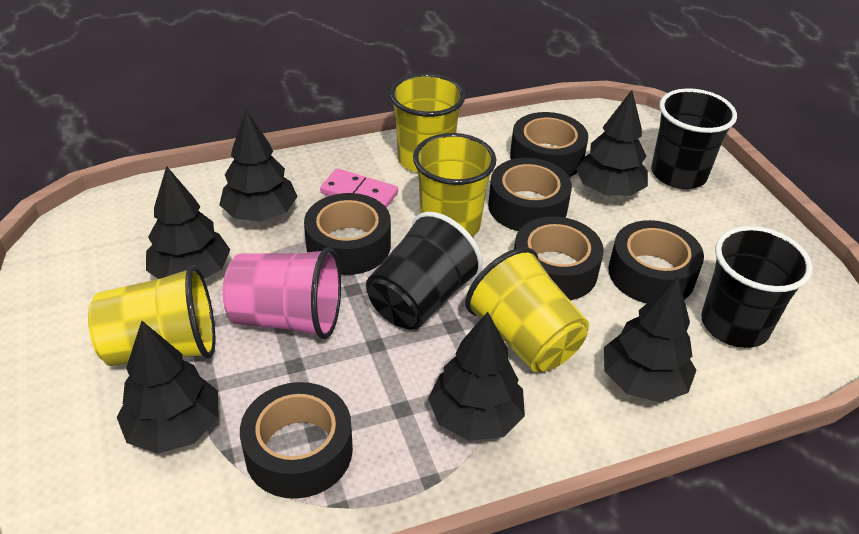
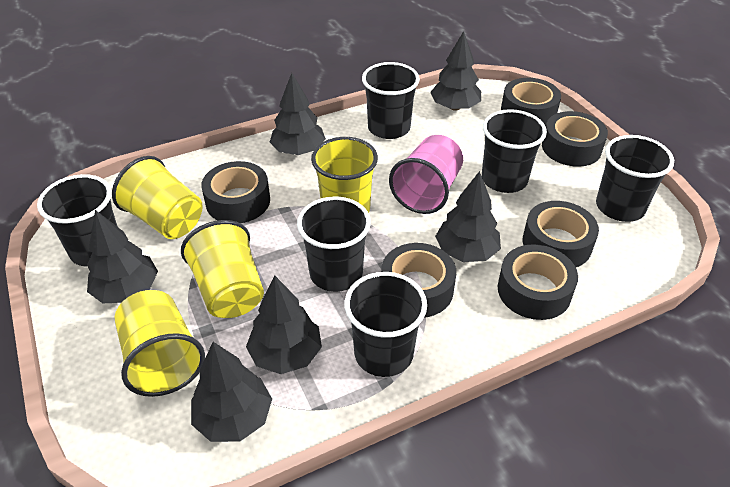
black cup: [366,212,483,330] [651,88,737,189] [701,226,813,348] = 3 -> [37,174,118,267] [297,196,371,292] [344,272,427,377] [362,62,420,139] [482,109,547,193] [596,135,674,222] = 6
pink domino: [320,168,398,208] = 1 -> none = 0

